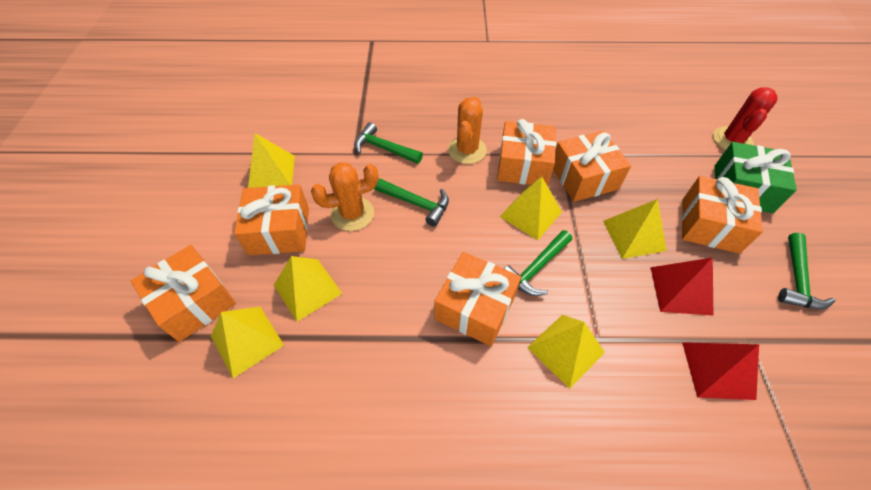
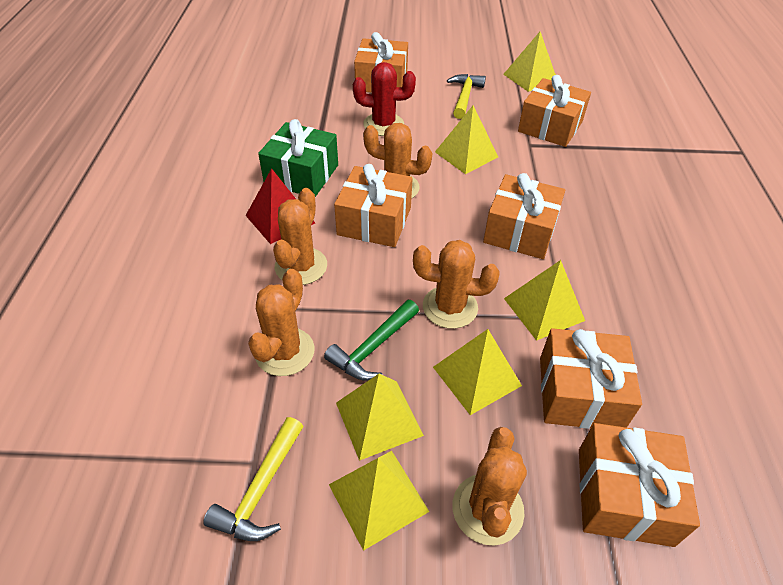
green hammer: [354,122,423,164] [374,179,449,227] [504,230,572,296] [778,233,835,309] = 4 -> [324,300,419,380] = 1
orange cactus: [311,162,379,231] [448,97,487,164] = 2 -> [248,269,315,376] [273,188,327,285] [363,123,432,199] [413,240,500,329] [453,427,527,546] = 5
red pyramid: [650,258,713,315] [682,342,759,400] = 2 -> [245,168,315,244] = 1
yellow hammer: none = 0 -> [203,417,304,541] [447,74,486,119] = 2

